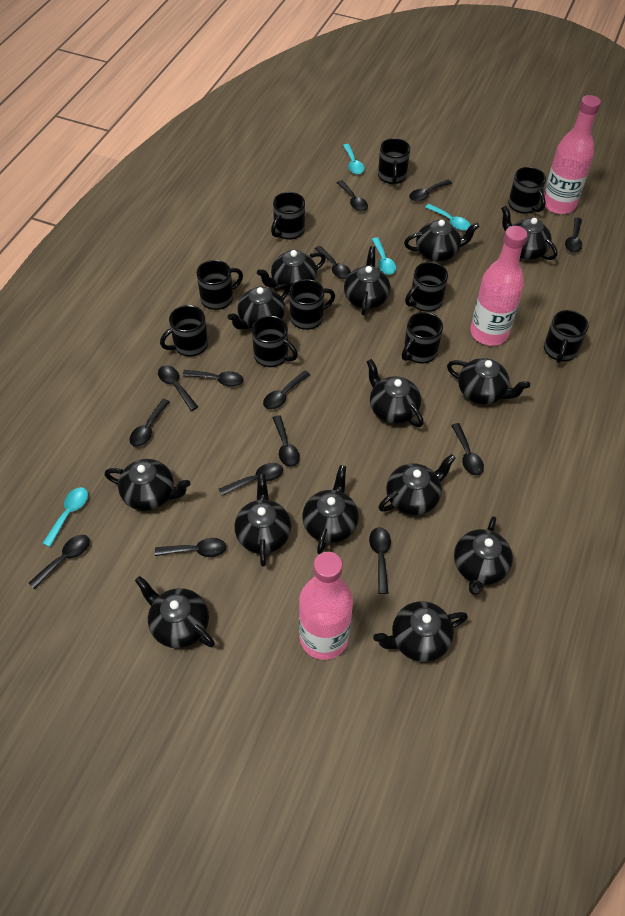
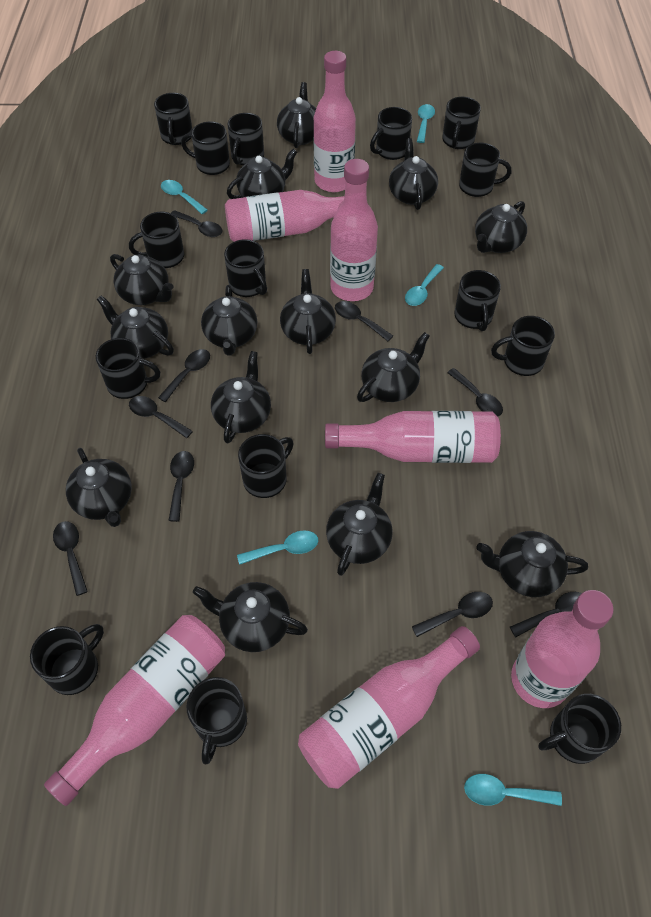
black mug: [160,305,208,356] [197,260,243,310] [252,316,298,367] [271,192,305,240] [289,279,335,330] [378,138,410,184] [402,312,443,363] [405,262,448,312] [508,167,546,214] [544,310,589,363] = 10 -> [30,624,104,695] [96,338,160,399] [129,212,184,268] [154,93,192,145] [181,121,230,175] [186,677,247,764] [224,239,267,297] [227,113,264,165] [238,434,294,498] [370,107,412,160] [442,97,481,149] [454,270,501,331] [459,143,511,197] [491,316,555,376] [538,694,621,764] = 15
black spoon: [29,535,90,589] [130,399,170,447] [155,538,226,557] [158,365,198,411] [182,370,243,387] [219,463,283,496] [263,371,310,410] [273,415,300,467] [314,246,351,280] [337,180,368,211] [369,527,391,594] [409,180,452,202] [451,423,484,476] [565,218,582,253] = 14 -> [53,521,88,596] [129,396,193,438] [158,349,210,402] [168,451,194,522] [171,210,222,237] [335,301,393,341] [412,592,493,637] [447,368,503,417] [510,592,581,637] = 9
pink bottle: [299,552,353,660] [470,226,527,346] [544,95,601,214] = 3 -> [44,615,225,806] [225,190,345,242] [298,626,480,789] [313,51,356,192] [325,411,501,463] [330,159,378,301] [511,590,614,708] = 7
turquoise spoon: [42,487,88,547] [343,144,364,174] [372,237,396,275] [425,204,471,231] = 4 -> [161,180,208,214] [237,530,318,565] [405,264,444,306] [417,104,435,143] [464,774,562,806] = 5

